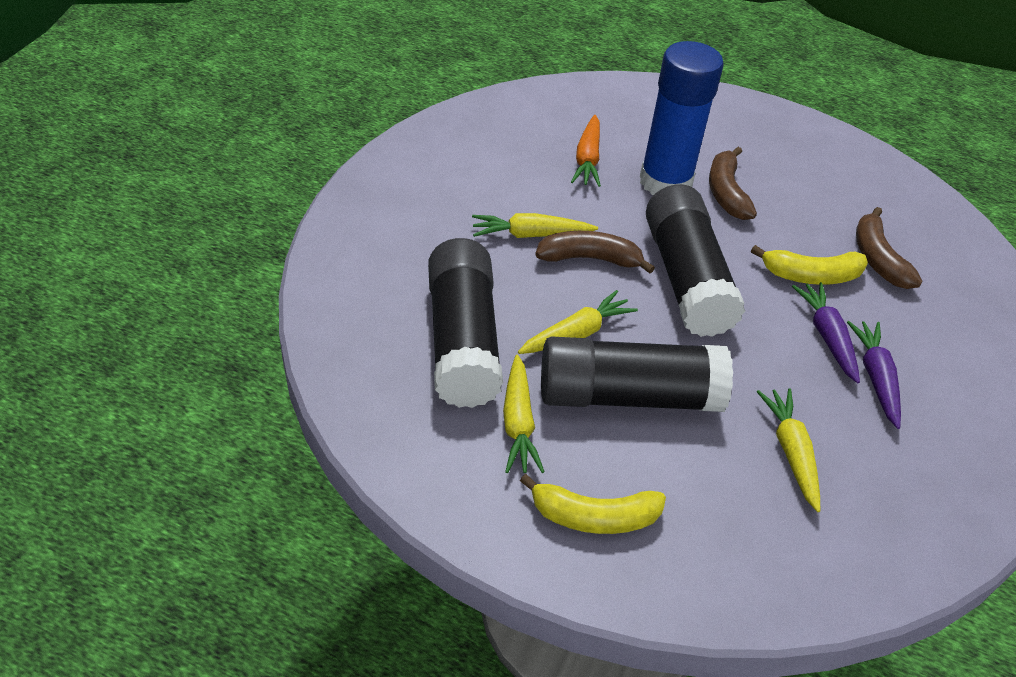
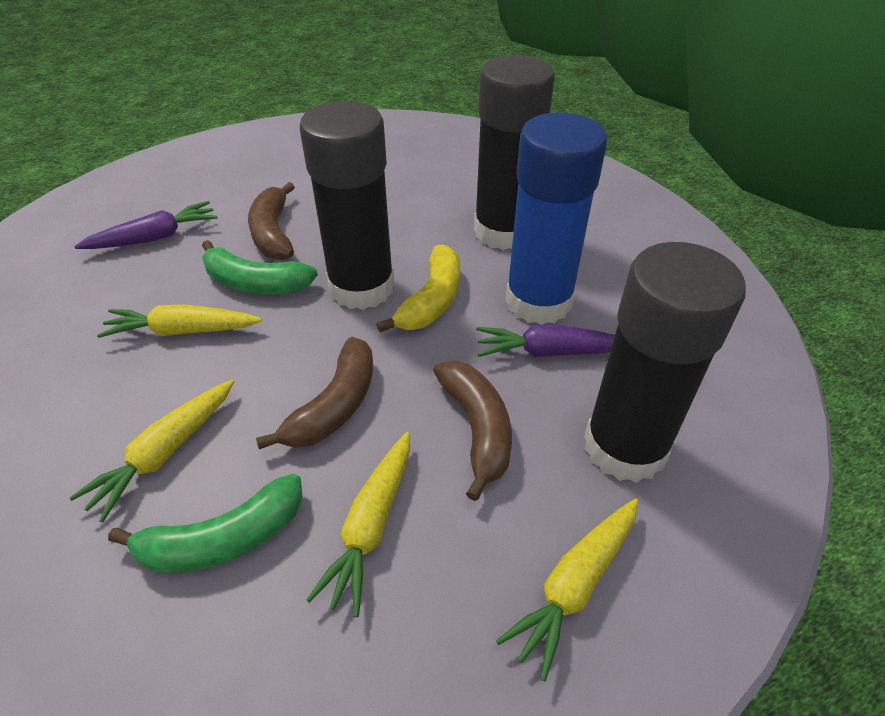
green banana: none = 0 -> [108,474,303,573] [202,240,318,294] = 2
orange carrot: [571,115,601,187] = 1 -> none = 0
yellow banana: [520,474,666,534] [751,245,868,285] = 2 -> [376,244,460,332] = 1

